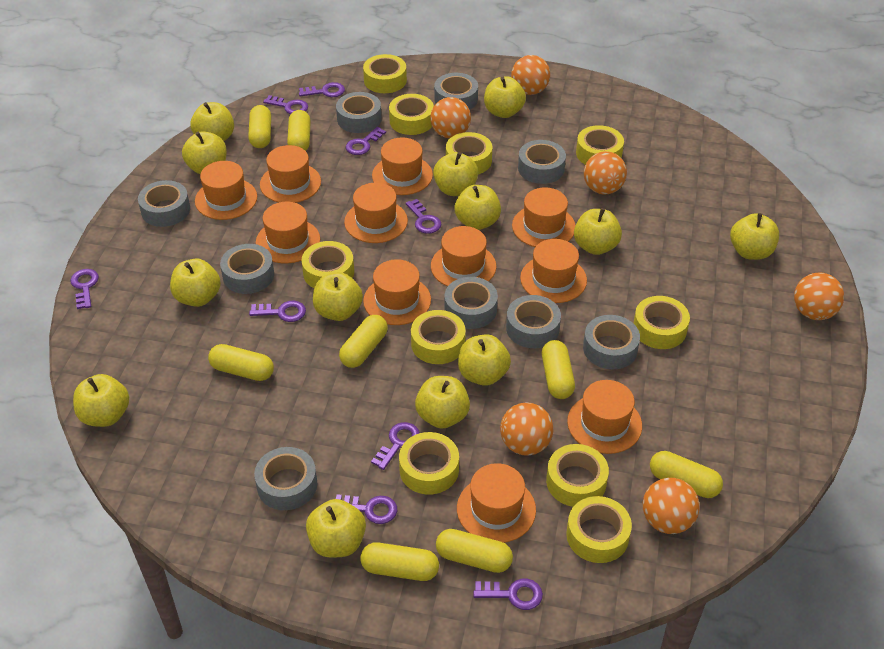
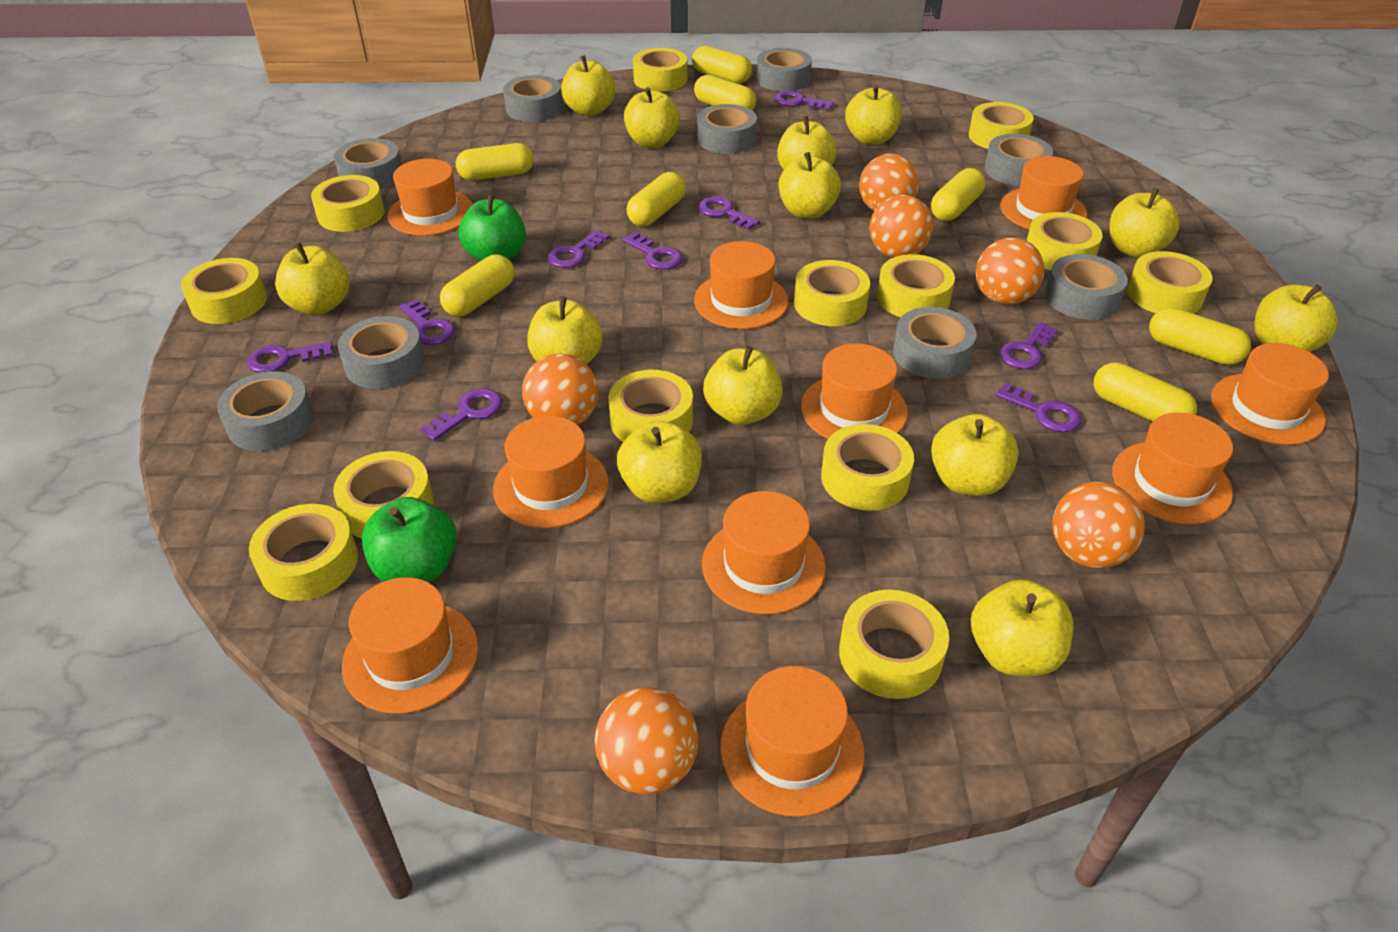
green apple: none = 0 -> [362,497,457,582] [459,194,526,261] = 2
orange hat: [195,161,257,220] [256,202,320,263] [260,145,321,203] [344,183,408,243] [363,259,431,325] [372,137,433,195] [431,226,496,287] [457,463,536,543] [512,187,575,247] [520,239,587,303] [567,380,642,454] = 11 -> [342,577,478,714] [388,159,473,236] [493,416,609,528] [694,241,789,329] [702,491,826,614] [720,666,865,817] [801,344,908,439] [1000,156,1087,229] [1112,412,1233,524] [1211,343,1329,445] = 10
yellow tape: [302,241,354,288] [363,54,407,93] [389,94,434,135] [399,432,459,495] [411,310,466,364] [446,132,492,174] [546,444,609,507] [566,496,632,563] [576,125,624,165] [634,296,690,349] = 10 -> [181,258,267,324] [249,504,358,601] [311,175,385,232] [333,451,434,539] [608,370,693,442] [633,48,688,92] [794,260,870,326] [821,424,914,511] [839,590,949,699] [877,254,955,317] [969,102,1034,149] [1027,212,1102,271] [1127,251,1212,314] = 13

